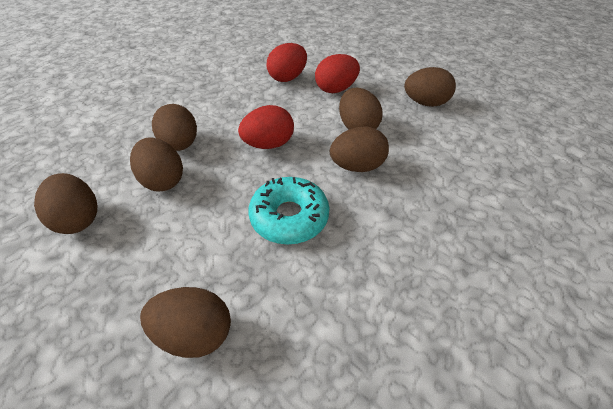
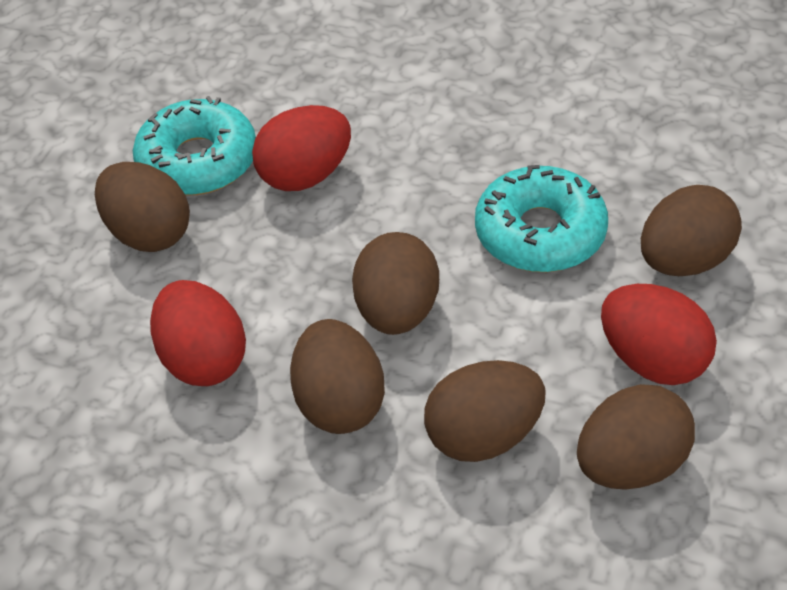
brown egg: [34,173,97,234] [130,137,183,192] [140,287,231,358] [152,104,197,151] [330,126,389,172] [339,88,383,129] [404,67,456,107] = 7 -> [95,162,190,252] [290,319,385,434] [352,232,439,335] [424,360,546,462] [577,384,695,490] [641,185,742,276] = 6
turquoise donut: [249,177,330,245] = 1 -> [133,96,256,195] [475,165,608,272] = 2

